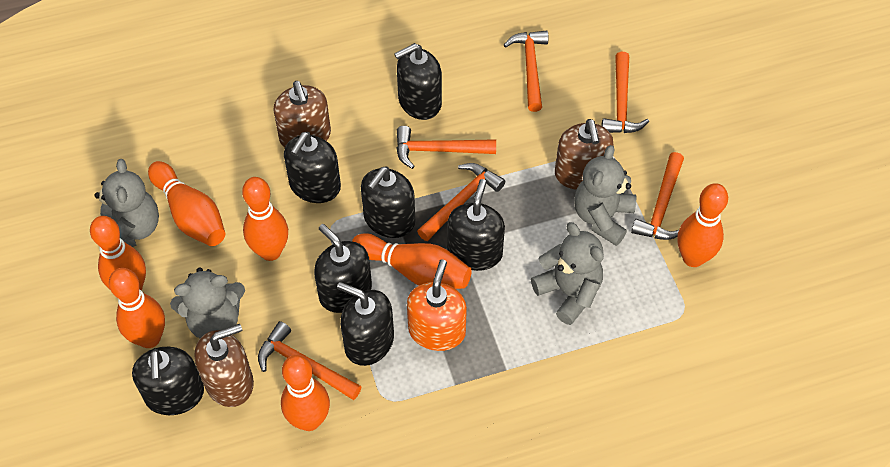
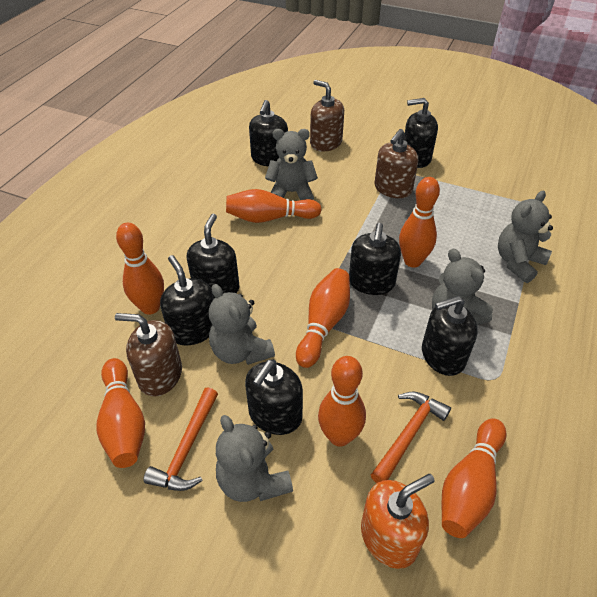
grey teddy bear: [94,159,159,247] [170,268,245,338] [531,222,604,325] [574,145,636,246] = 4 -> [209,284,275,365] [216,415,293,502] [265,129,318,200] [432,249,493,325] [498,191,553,283] = 5
orange hammer: [258,321,362,400] [397,126,496,169] [417,163,505,241] [504,31,548,112] [601,52,649,133] [631,152,684,240] = 6 -> [143,387,218,491] [371,392,451,483] = 2

